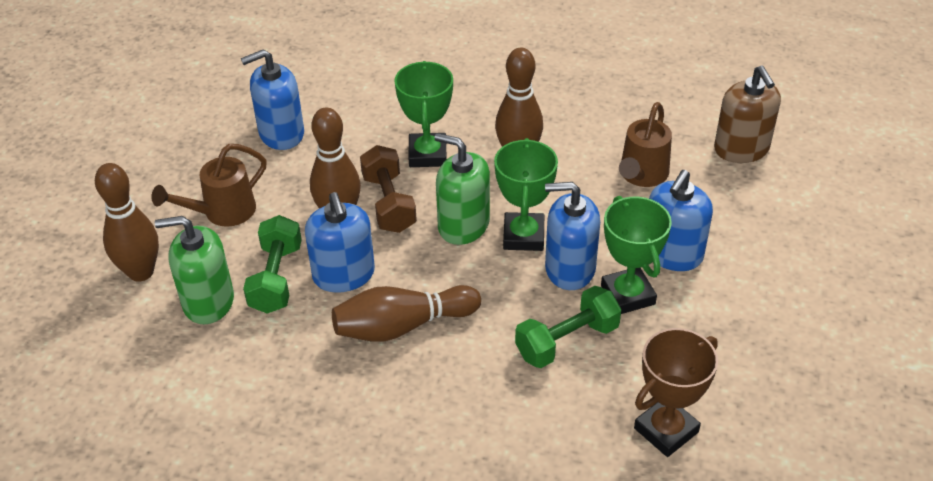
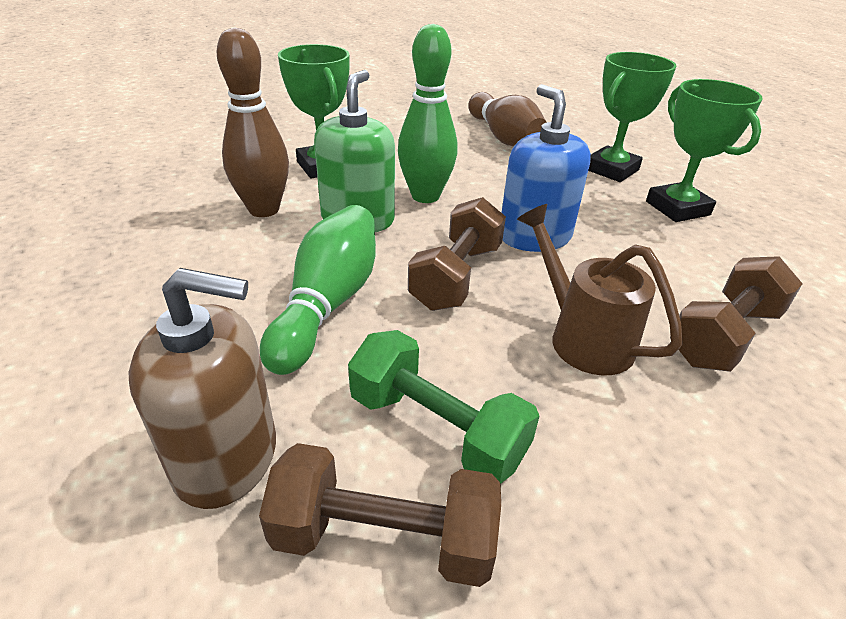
blue soap dispenser: [241,50,304,150] [305,192,375,293] [545,182,600,290] [649,170,713,271] = 4 -> [501,84,591,252] = 1
brown bowling pin: [95,163,159,282] [310,108,361,208] [332,285,481,342] [495,48,543,147] = 4 -> [217,27,289,217] [468,92,547,146] = 2
brown dumbbell: [360,145,417,233] = 1 -> [259,443,501,587] [408,197,506,311] [670,256,803,372] = 3
brown trophy: [634,328,718,457] = 1 -> none = 0
brown watering can: [151,144,267,227] [619,102,672,187] = 2 -> [517,204,683,375] = 1
green bowling pin: none = 0 -> [260,205,376,375] [398,24,458,203] = 2
green dumbbell: [243,215,302,314] [515,286,622,368] = 2 -> [348,330,539,483] = 1
green soap dispenser: [155,216,234,324] [434,133,490,245] = 2 -> [314,70,395,232] = 1

